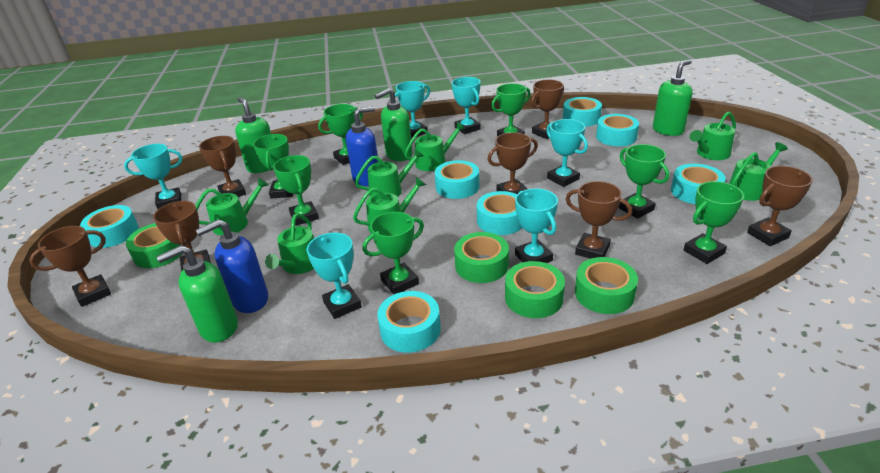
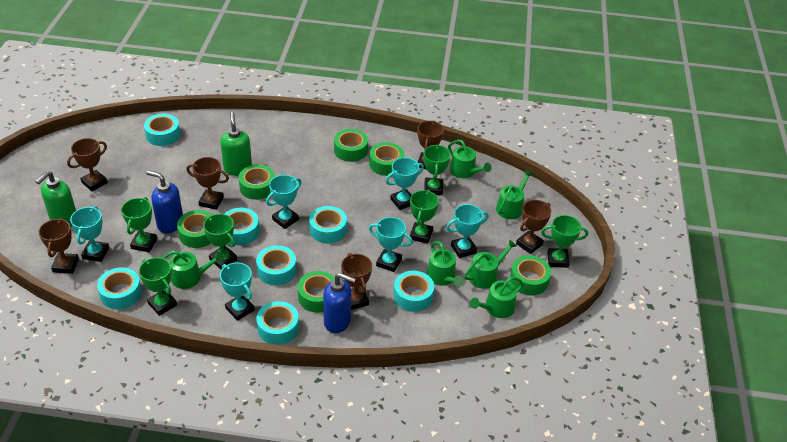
brown trophy: [29,226,111,307] [153,201,211,272] [199,136,246,197] [487,132,538,194] [531,79,564,139] [566,181,632,259] [747,166,813,246] = 7 -> [38,218,79,274] [67,138,108,191] [186,157,229,210] [341,253,372,310] [417,121,444,170] [516,200,551,254] = 6
green soap dispenser: [157,245,238,343] [235,97,271,173] [375,88,413,161] [653,59,692,136] = 4 -> [35,171,76,227] [220,112,252,176] = 2
green tape: [126,223,183,268] [454,232,509,283] [505,261,565,318] [575,257,638,314] = 4 -> [177,210,212,248] [239,164,275,200] [298,271,335,313] [334,129,368,162] [369,142,404,176] [510,255,551,295] = 6
green trophy: [253,134,293,199] [273,155,319,226] [318,104,363,165] [362,212,424,294] [491,83,531,137] [618,144,669,219] [684,181,744,264] = 7 -> [121,197,157,252] [139,257,177,316] [203,214,237,270] [410,190,439,244] [423,144,451,195] [541,215,588,268] = 6
green watering can: [195,178,269,235] [265,214,314,274] [353,177,426,232] [355,149,424,197] [404,122,466,171] [690,112,736,160] [729,142,788,201] = 7 -> [162,251,224,289] [426,241,464,286] [448,140,492,178] [464,239,517,289] [470,277,523,318] [496,170,533,219] = 6

